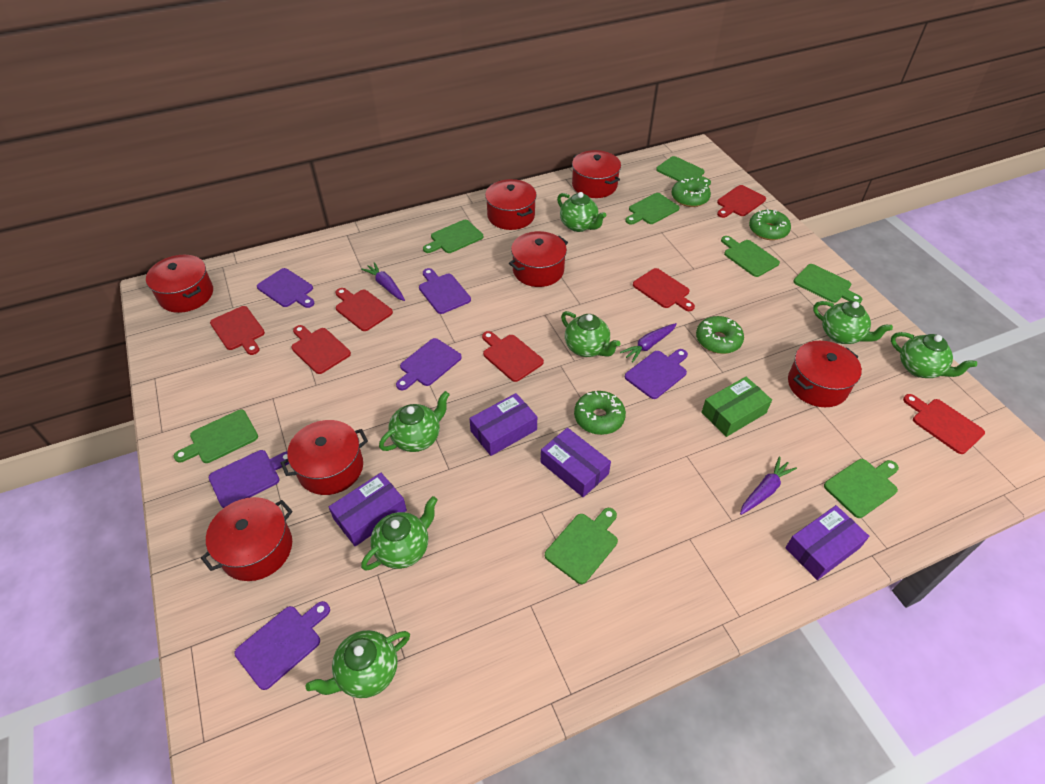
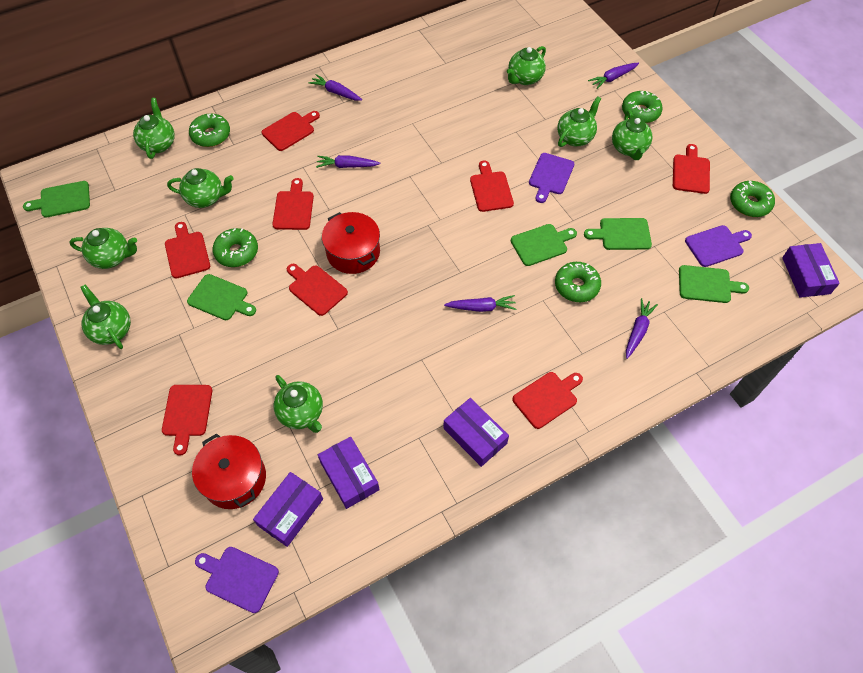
green box: [701,377,772,437] = 1 -> none = 0
green cutting board: [174,410,258,463] [423,220,483,253] [545,508,618,584] [625,193,680,225] [656,156,711,186] [721,236,780,277] [794,264,863,304] [824,459,899,518] = 8 -> [23,181,90,218] [187,274,256,320] [511,224,577,266] [584,218,652,250] [679,265,749,303] = 5
green donut: [574,391,626,435] [671,177,711,207] [696,316,744,354] [749,209,791,240] = 4 -> [189,114,230,147] [213,228,258,267] [555,262,601,302] [622,91,662,123] [730,180,775,217] = 5
green teapot: [306,630,410,698] [361,496,437,571] [379,391,450,452] [557,192,606,232] [561,311,621,357] [813,301,893,344] [891,332,977,378] = 7 -> [69,228,137,269] [80,285,131,349] [133,98,175,159] [167,168,234,208] [274,375,323,433] [507,46,546,85] [557,96,601,147] [612,110,653,160] = 8
purple carrot: [361,262,405,301] [620,323,677,363] [740,456,797,515] = 3 -> [308,74,362,101] [316,155,380,168] [444,295,516,312] [588,63,639,89] [626,298,658,359] = 5
purple cutting board: [209,450,289,508] [235,601,330,690] [257,268,315,308] [396,338,462,390] [419,268,471,314] [625,349,688,399] = 6 -> [195,547,279,613] [529,153,575,203] [685,225,752,267] = 3
red cutting board: [210,306,265,355] [291,325,351,374] [336,288,393,331] [482,331,544,382] [633,268,695,311] [717,185,766,218] [903,394,985,454] = 7 -> [162,385,212,456] [165,222,210,278] [262,111,320,151] [272,178,314,230] [287,264,348,316] [470,160,514,212] [512,372,583,429] [673,144,710,194] = 8
red pot: [146,255,213,313] [201,497,293,581] [281,420,368,495] [485,179,537,230] [509,231,568,287] [572,150,621,198] [788,341,862,407] = 7 -> [192,433,266,509] [322,212,380,274] = 2

